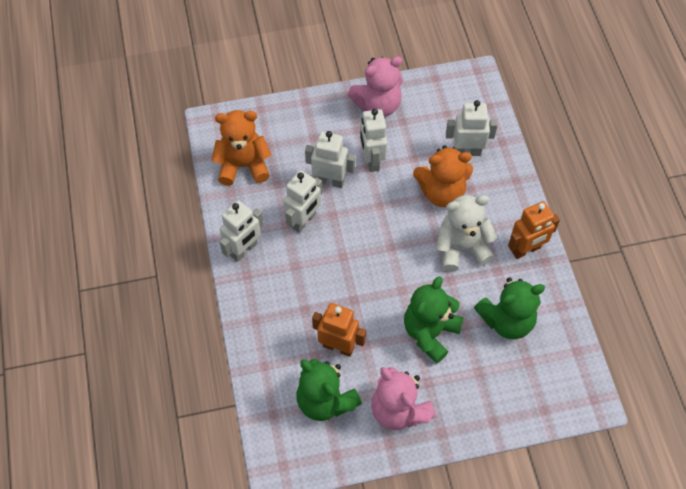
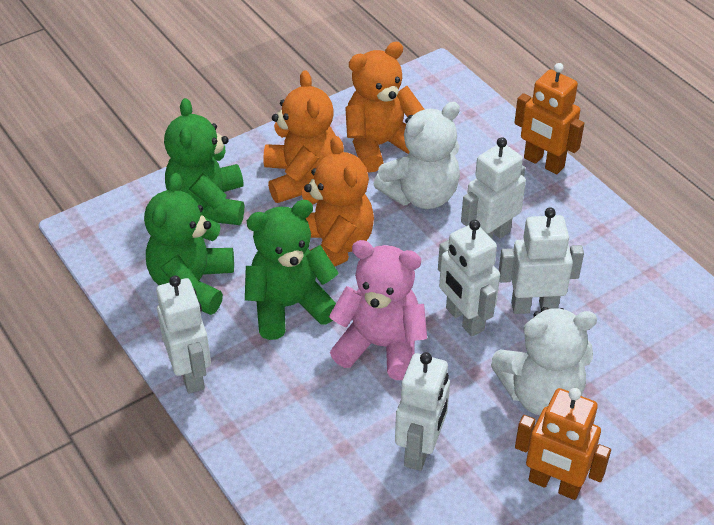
orange teddy bear: [211,110,271,186] [413,145,473,207] = 2 -> [264,70,336,203] [301,136,374,267] [345,42,425,173] = 3
pink teddy bear: [348,56,403,117] [371,367,436,430] = 2 -> [329,240,427,380] = 1
white teddy bear: [436,195,498,272] = 1 -> [374,102,460,209] [491,307,597,415] = 2

